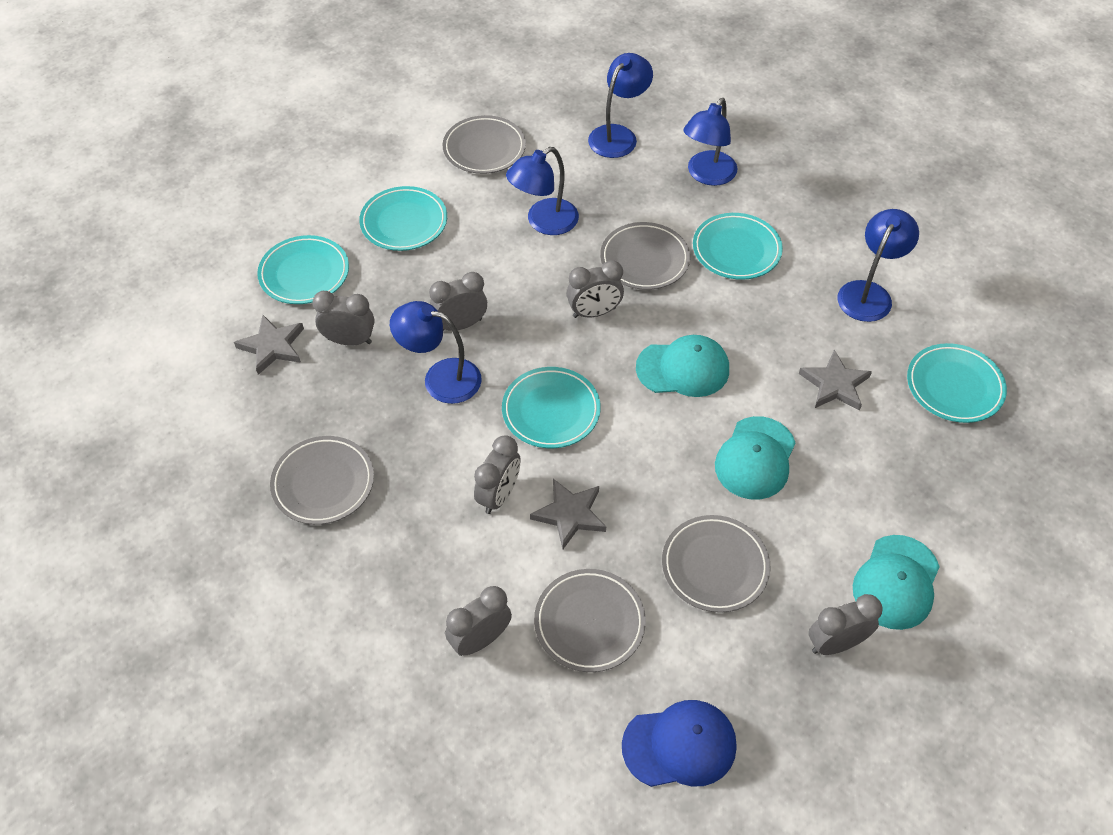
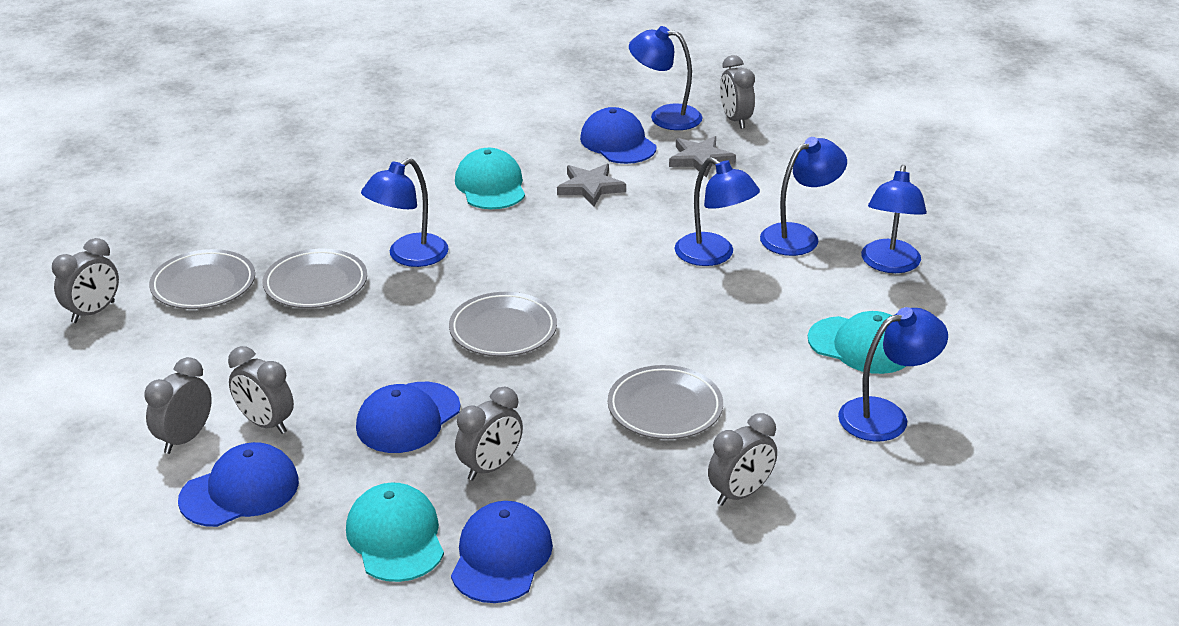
blue cap: [622,700,737,787] = 1 -> [178,442,299,527] [356,382,460,453] [451,501,553,603] [580,107,657,164] = 4
blue lamp: [390,301,482,404] [506,147,579,235] [588,53,653,158] [683,98,737,186] [838,209,919,322] = 5 -> [361,158,449,267] [629,26,703,130] [674,157,760,266] [760,137,847,256] [838,307,948,441] [861,165,927,273] = 6
grey plate: [270,436,374,525] [442,115,526,174] [534,569,646,672] [600,222,690,290] [662,515,770,613] = 5 -> [149,249,255,309] [263,249,367,308] [449,292,557,357] [608,365,723,439] = 4
grey star: [234,315,304,375] [530,479,606,549] [799,350,872,411] = 3 -> [557,163,626,206] [669,136,736,178] = 2
turquoise plate: [257,235,349,304] [359,186,447,251] [502,367,601,448] [693,213,783,280] [907,343,1007,423] = 5 -> none = 0

